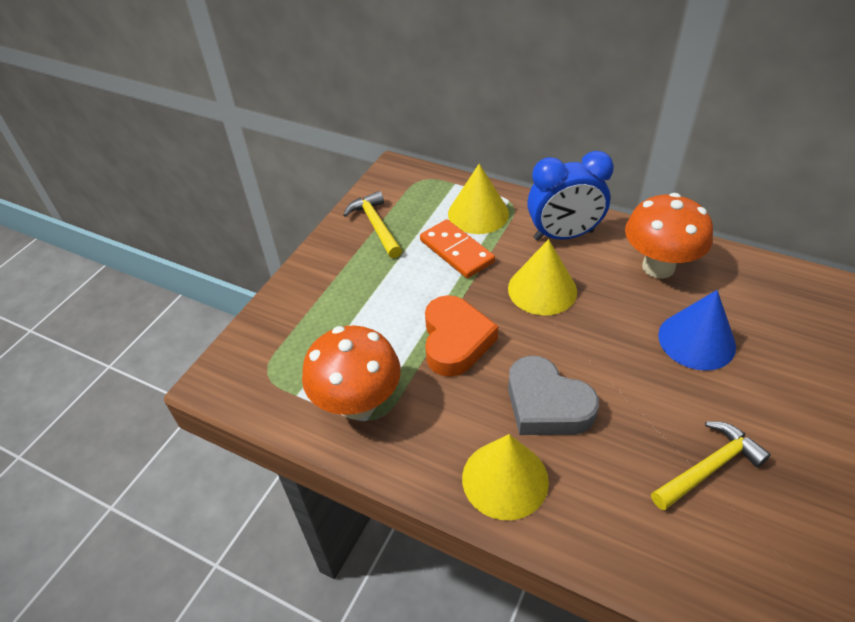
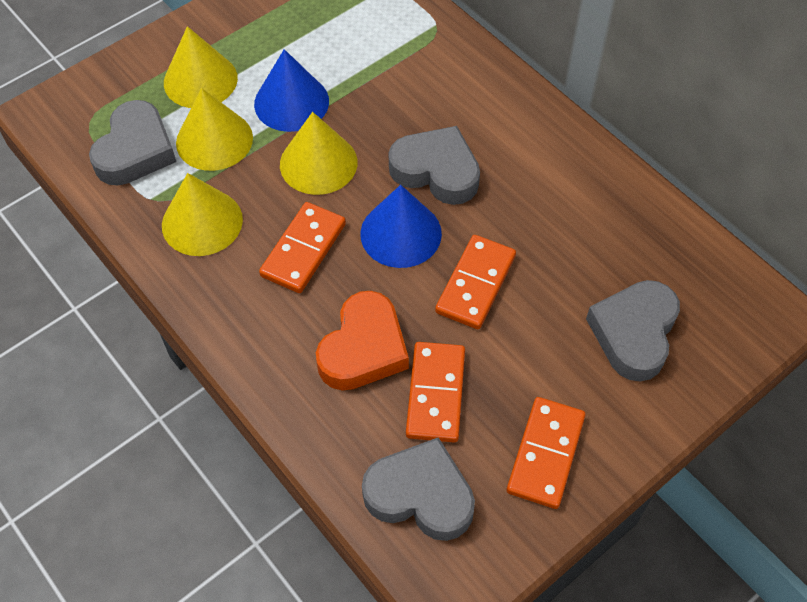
blue clock: [527,151,614,241] = 1 -> none = 0
blue cone: [658,290,736,371] = 1 -> [254,49,329,132] [360,185,442,268] = 2
grey heart: [508,356,599,435] = 1 -> [89,100,176,185] [362,437,475,541] [389,126,480,205] [586,280,680,382] = 4
orange domino: [420,219,495,278] = 1 -> [259,202,346,293] [406,342,465,442] [435,235,516,329] [507,397,586,509] = 4
orange mushroom: [302,325,401,420] [625,193,713,279] = 2 -> none = 0
yellow cone: [448,164,509,234] [462,434,549,520] [508,239,577,316] = 3 -> [162,173,243,256] [164,26,238,108] [176,88,253,171] [280,112,358,195] = 4
yellow hammer: [343,191,402,258] [651,422,771,511] = 2 -> none = 0

